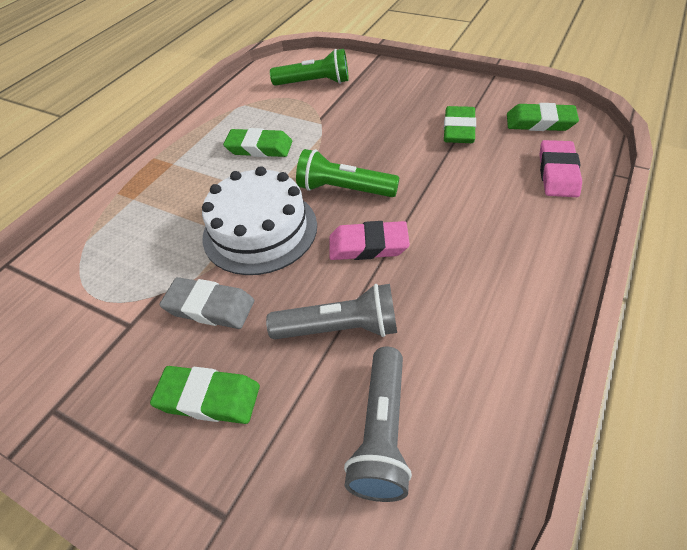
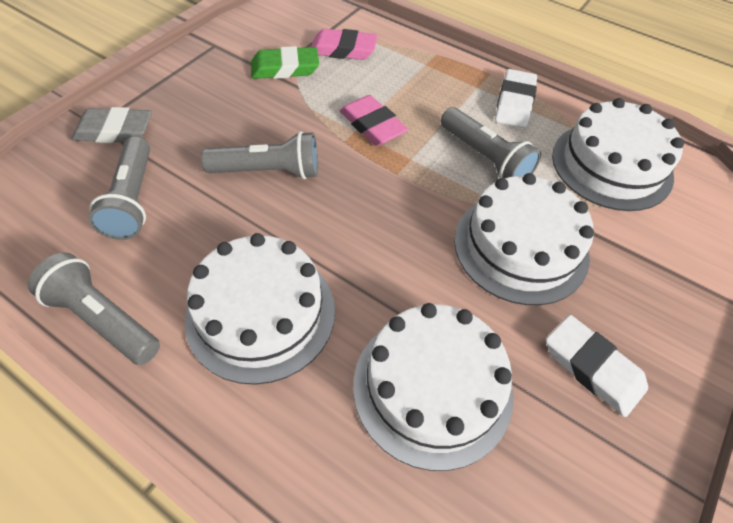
green eraser: [150,366,260,424] [223,128,292,157] [444,106,476,143] [507,103,579,131] = 4 -> [251,46,319,79] = 1
green flashlight: [270,49,349,86] [296,149,399,197] = 2 -> none = 0
grey flashlight: [266,284,397,339] [344,347,412,502] = 2 -> [28,252,160,365] [88,136,150,240] [201,131,318,179] [441,107,541,179] = 4
white cake: [202,166,317,275] = 1 -> [185,233,335,385] [353,303,513,471] [454,173,594,305] [552,98,684,211] = 4
white eraser: none = 0 -> [495,69,537,128] [546,315,648,417] = 2

